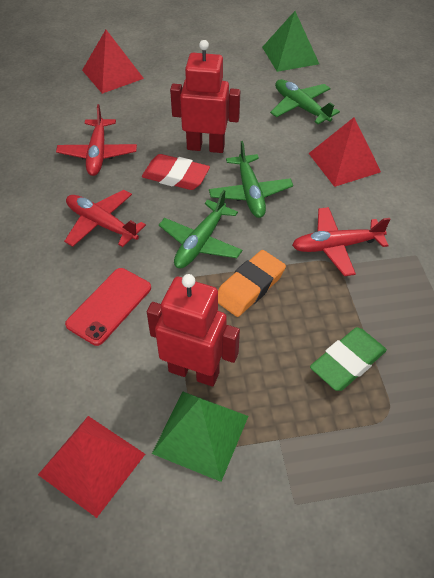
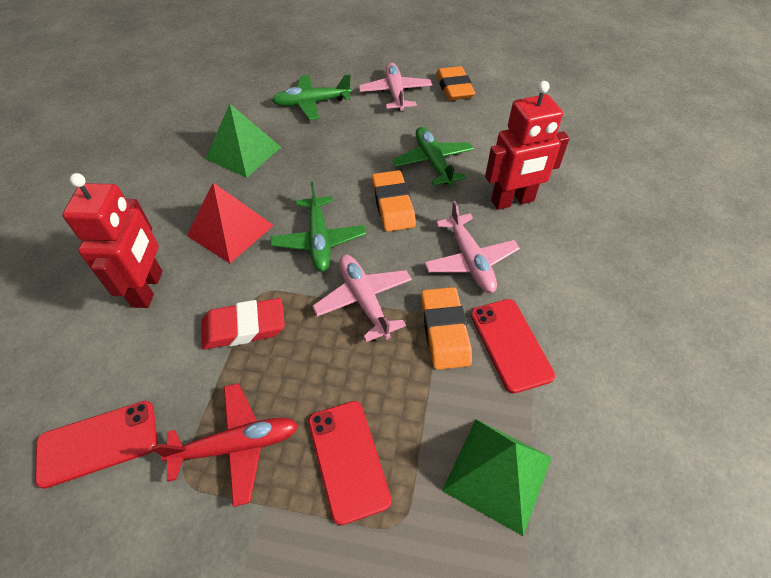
green eraser: [310,327,387,391] = 1 -> none = 0
orange eraser: [218,250,286,317] = 1 -> [372,170,416,232] [421,287,472,370] [436,66,475,100] = 3
pink plane: none = 0 -> [312,255,412,342] [359,62,432,111] [424,201,520,293] = 3
red phone: [65,268,151,346] = 1 -> [35,401,158,489] [308,401,392,525] [471,299,555,393] = 3
red plane: [56,104,137,176] [64,190,146,247] [292,207,391,276] = 3 -> [151,383,298,507] = 1
red pyramid: [38,416,145,518] [82,30,144,94] [308,117,381,187] = 3 -> [187,183,274,263] = 1

